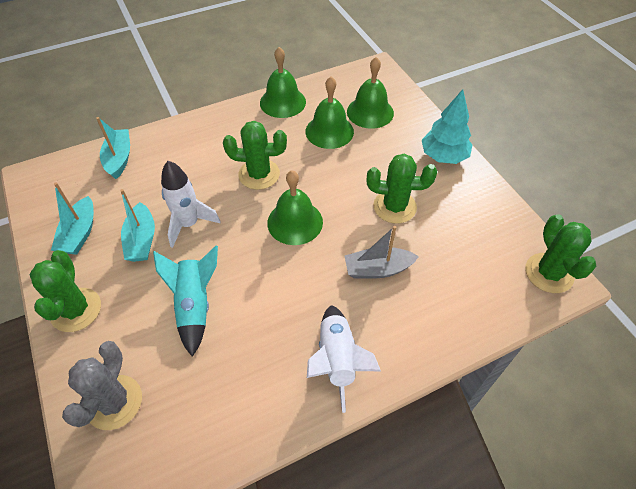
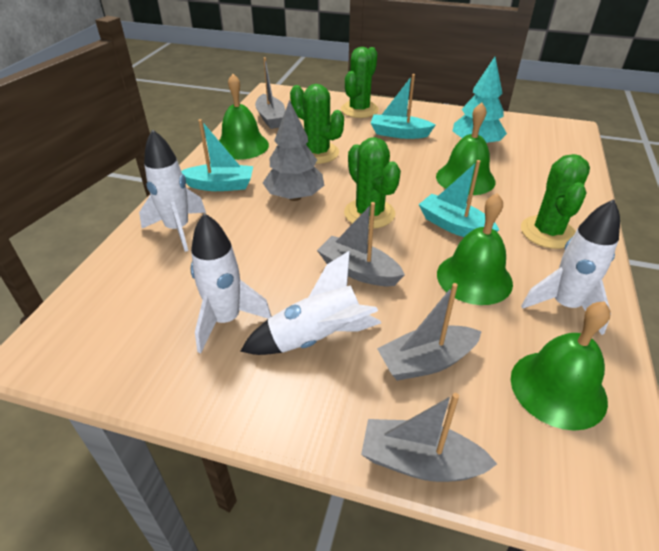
grey boat: [345,226,419,278] = 1 -> [255,57,285,129] [317,202,405,286] [361,393,497,482] [377,283,482,381] = 4
grey cactus: [62,341,142,430] = 1 -> none = 0
grey tree: none = 0 -> [263,100,324,201] = 1
turquoise rocket: [153,246,218,357] = 1 -> none = 0
white rocket: [161,161,221,248] [307,305,381,413] = 2 -> [139,129,206,252] [190,213,272,353] [240,251,381,355] [521,199,620,335] = 4

